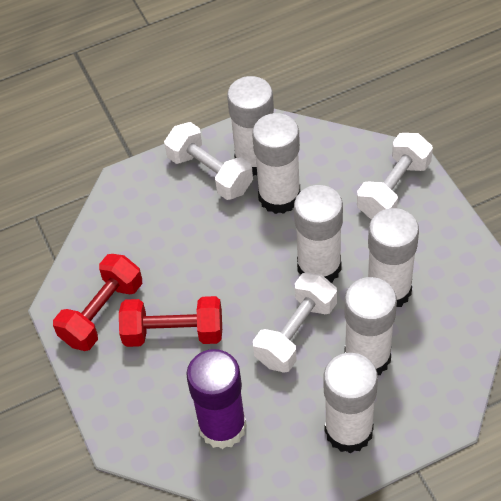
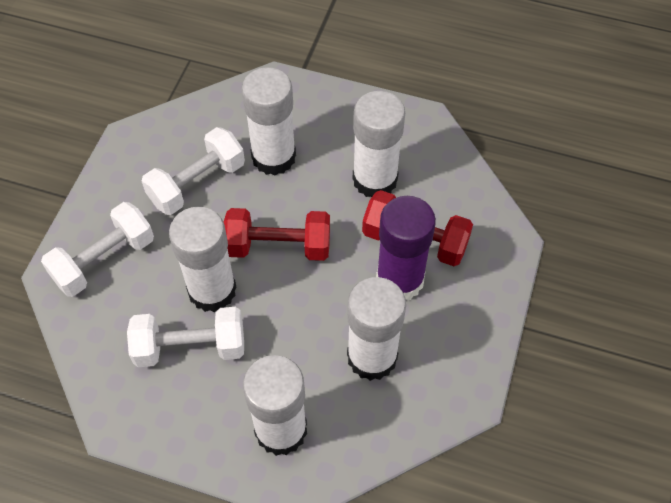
white glue stick: [227,76,274,176] [252,113,300,214] [294,185,343,283] [323,353,378,453] [344,277,397,375] [368,208,419,307] = 6 -> [169,207,237,312] [241,67,296,175] [243,355,307,456] [347,277,406,381] [353,91,405,197] = 5

